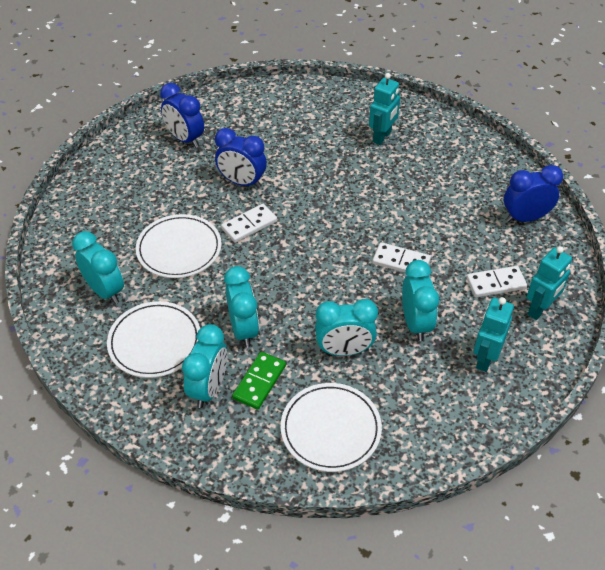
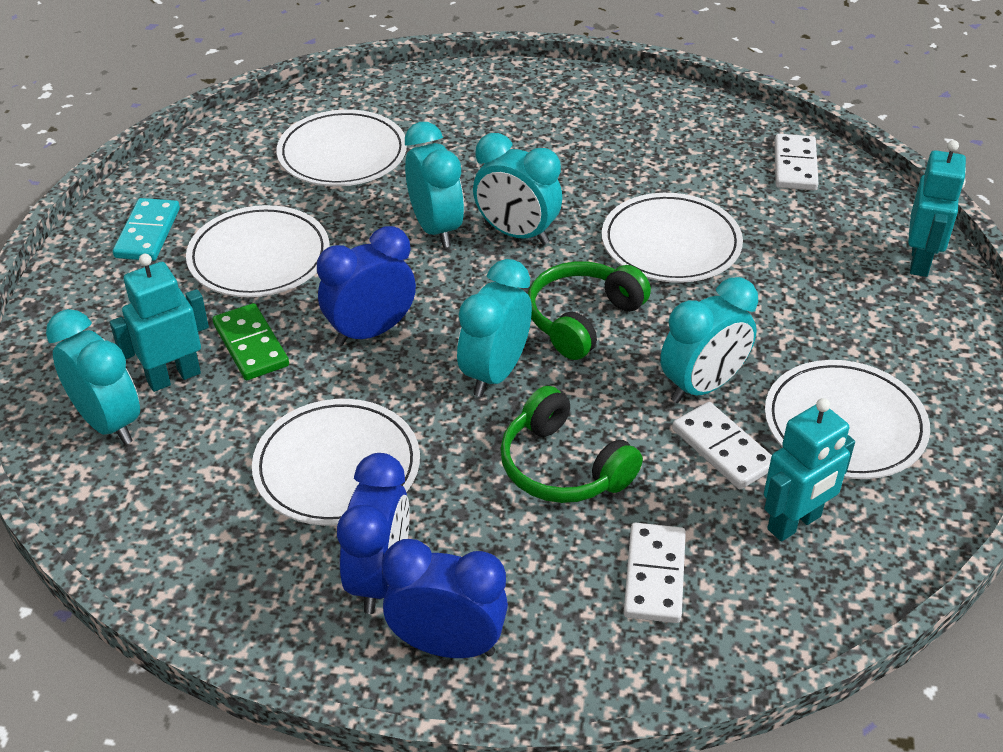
green headphones: none = 0 -> [500,386,643,503] [528,261,651,360] = 2
turquoise domino: none = 0 -> [113,198,180,261] = 1
white plate: [107,301,200,378] [136,214,221,278] [281,383,382,472] = 3 -> [186,205,329,297] [252,399,420,526] [276,109,407,186] [602,193,743,283] [765,360,930,479] = 5

